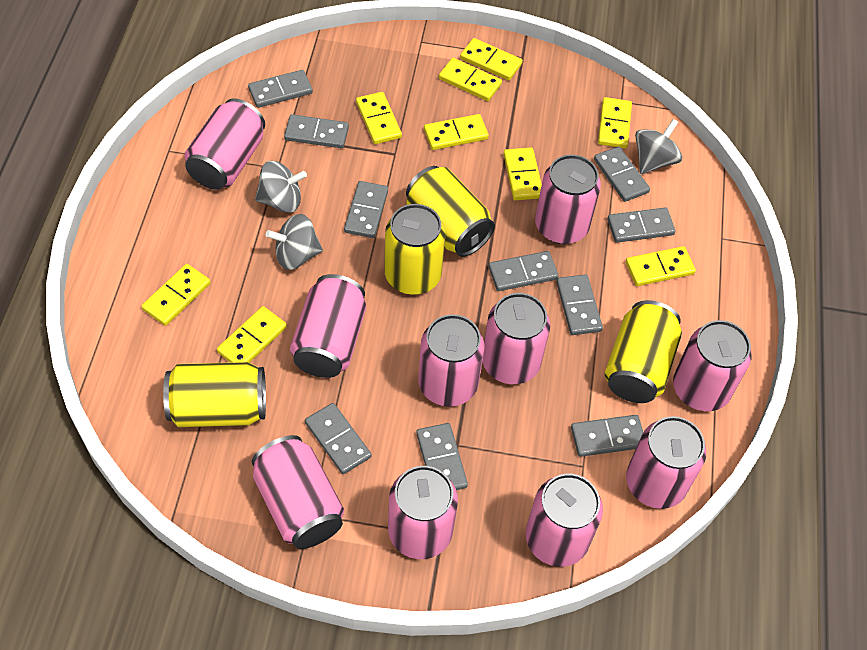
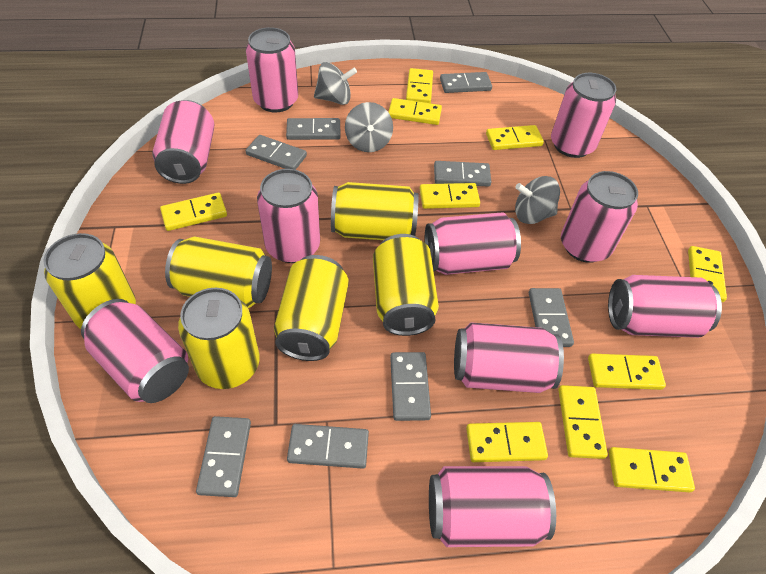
grey domino: [248,70,313,108] [284,114,349,148] [305,403,372,474] [344,181,388,238] [416,423,468,490] [488,251,559,291] [556,274,603,335] [571,415,643,457] [594,146,650,202] [607,207,675,243] = 10 -> [196,416,251,497] [246,135,307,170] [286,118,341,140] [287,424,369,469] [390,352,431,421] [434,161,491,187] [440,72,492,93] [529,288,574,347] = 8
yellow can: [163,362,266,427] [384,204,446,295] [406,166,495,257] [605,300,682,403] = 4 -> [43,233,136,329] [165,237,272,308] [178,288,260,389] [274,255,349,361] [331,182,418,240] [373,234,439,336] = 6
yellow domino: [141,264,211,326] [217,306,287,363] [356,92,402,144] [424,114,489,150] [439,58,502,101] [460,38,523,81] [503,147,542,200] [598,97,632,148] [626,246,696,286] = 9 -> [160,193,227,231] [388,98,442,125] [406,68,433,103] [420,183,480,209] [466,422,548,462] [486,125,544,150] [558,385,608,459] [588,354,666,390] [609,447,695,492] [688,246,727,302] = 10

